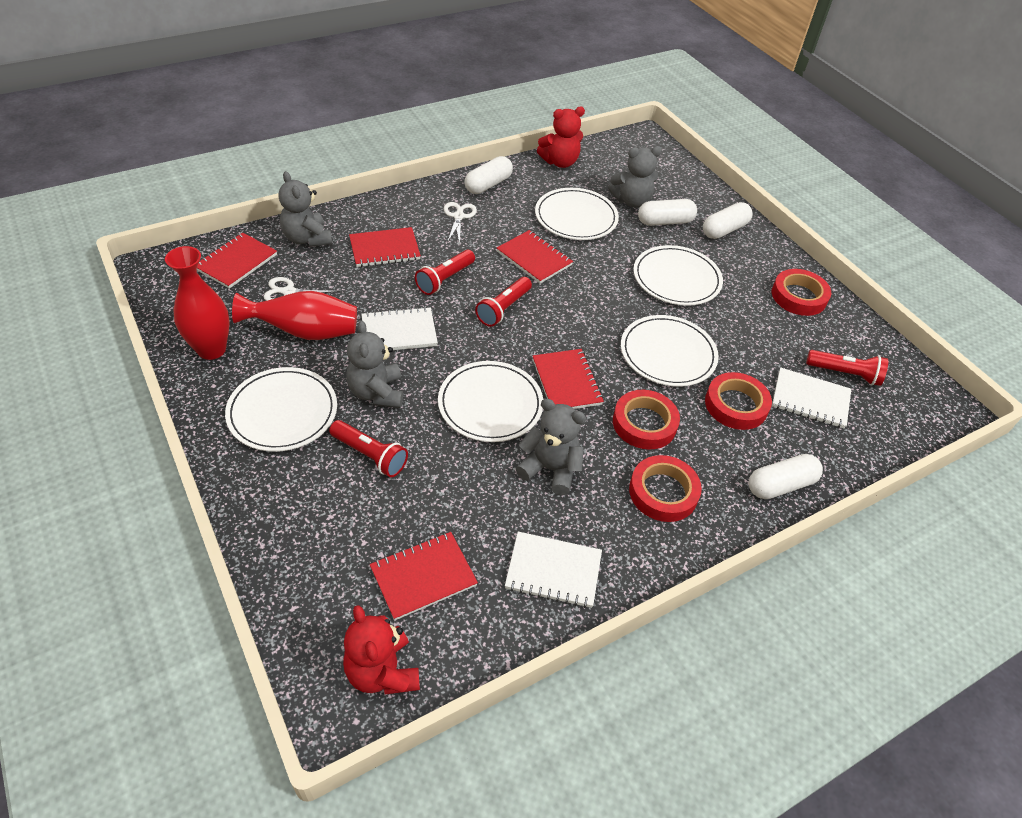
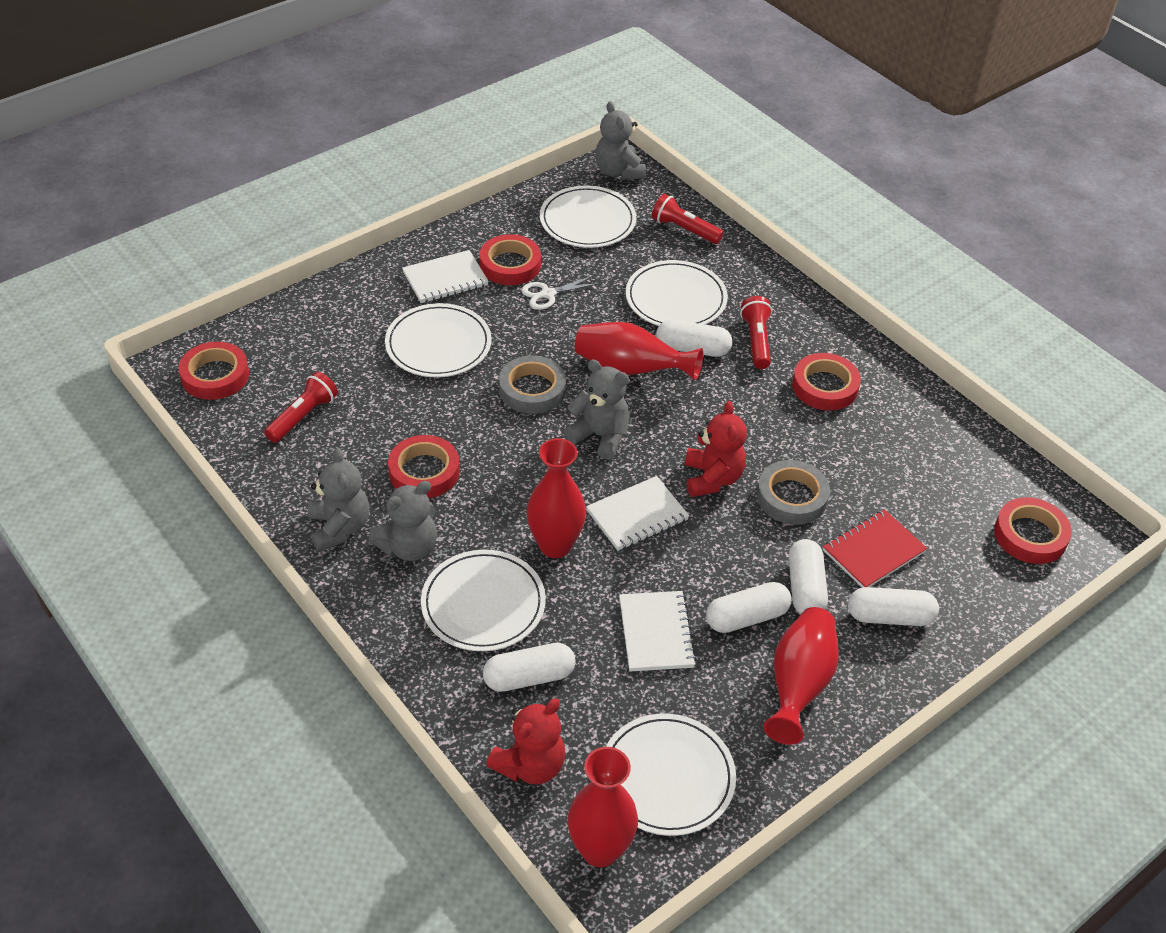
grey tape: none = 0 -> [499,355,566,414] [757,460,830,525] = 2
red flashlight: [329,420,408,477] [415,250,475,295] [475,277,532,327] [806,350,888,386] = 4 -> [264,372,338,443] [652,194,724,244] [740,296,772,369] = 3
red notebook: [197,232,277,289] [349,227,421,267] [370,532,478,621] [497,230,573,283] [533,349,604,409] = 5 -> [823,509,927,588] = 1
red tape: [613,390,680,450] [629,455,702,522] [705,372,772,430] [772,269,831,316] = 4 -> [179,342,249,400] [388,435,460,498] [480,234,541,285] [792,353,861,410] [994,497,1072,564] = 5
red vase: [165,246,230,360] [232,291,357,340] = 2 -> [527,438,586,558] [568,747,638,867] [575,322,703,380] [764,607,839,745] = 4
white capsule: [465,156,513,194] [638,199,697,226] [703,202,753,239] [749,454,823,499] = 4 -> [483,643,576,692] [656,320,732,357] [706,582,791,633] [789,539,828,614] [848,587,939,626] = 5
white scissors: [263,277,340,301] [444,202,477,245] = 2 -> [521,275,600,310] = 1

